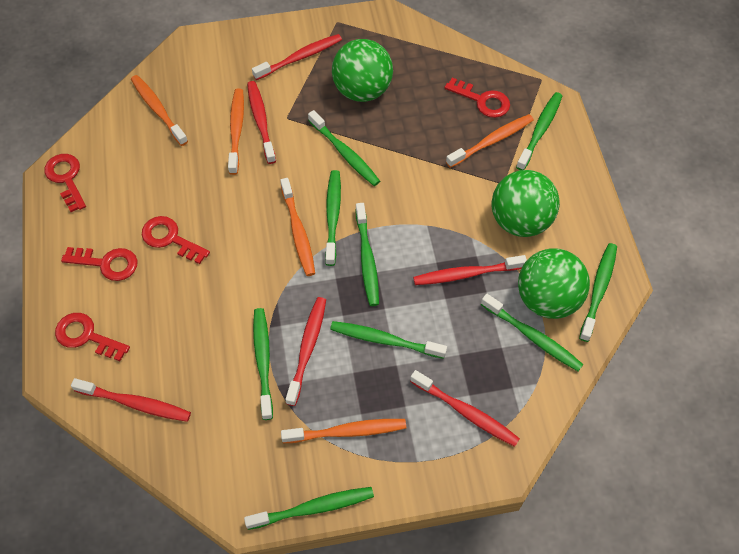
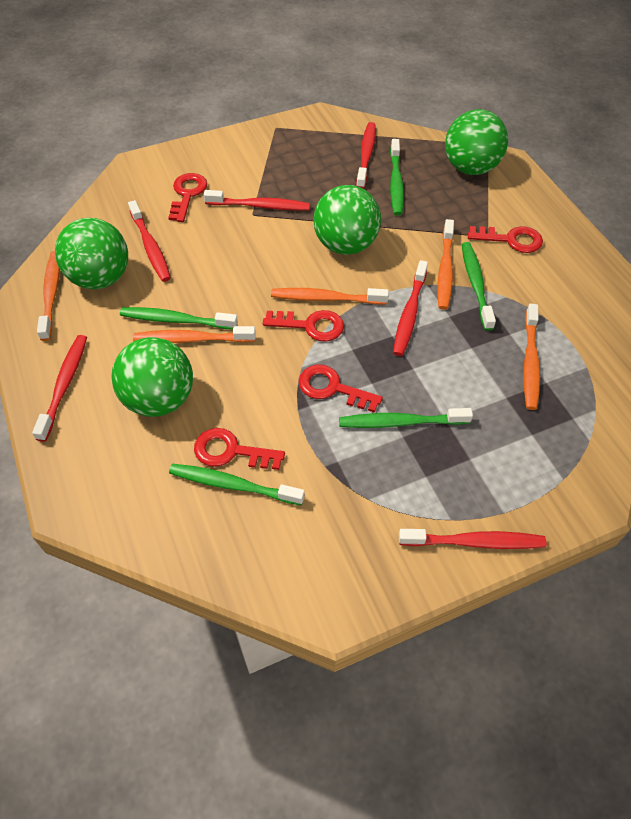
green ball: [332,39,393,102] [492,170,560,237] [518,248,590,319] = 3 -> [55,218,128,289] [111,337,193,417] [313,185,381,255] [445,109,508,175] = 4
green toothbrush: [244,487,374,530] [253,308,273,420] [308,110,380,186] [325,170,341,266] [330,321,447,359] [356,203,379,306] [481,294,584,371] [516,92,562,170] [579,243,617,342] = 9 -> [120,307,238,330] [169,464,305,505] [339,408,473,428] [390,139,404,216] [462,242,496,331] = 5

